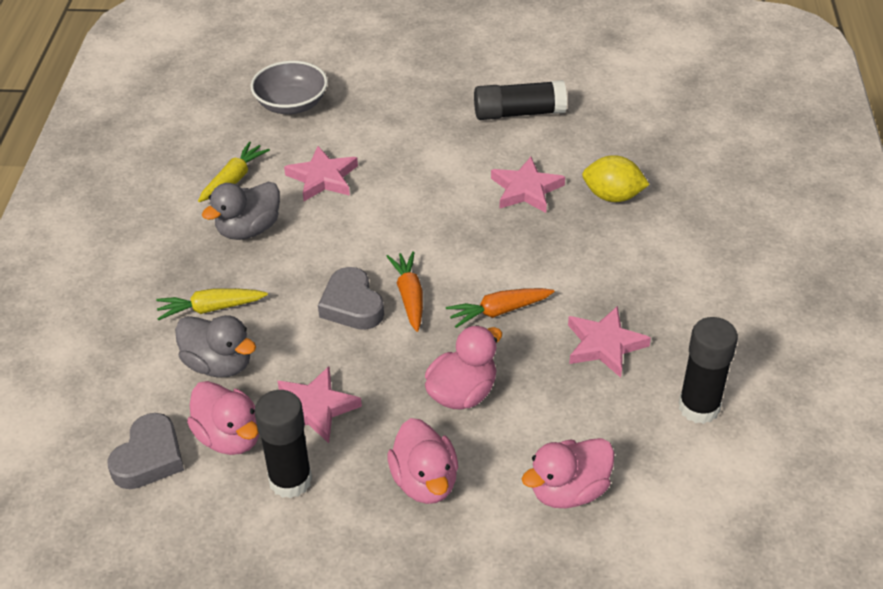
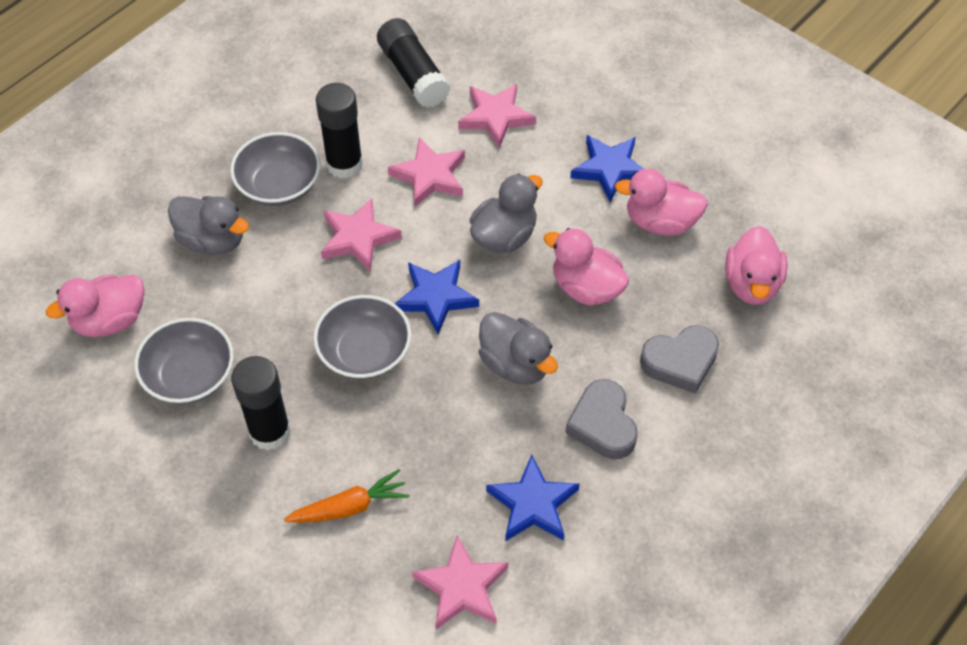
blue star: none = 0 -> [394,260,479,334] [486,454,579,541] [570,135,644,202] = 3
grey bowl: [250,61,328,114] = 1 -> [134,318,234,404] [230,132,320,206] [313,295,411,380] = 3
grey duck: [175,315,256,378] [202,182,280,240] = 2 -> [168,196,249,255] [470,174,543,253] [479,312,558,385] = 3
orange carrot: [386,251,423,332] [446,288,555,328] = 2 -> [284,469,410,523] = 1
yellow carrot: [156,288,268,320] [198,142,270,202] = 2 -> none = 0
yellow lemon: [582,155,650,202] = 1 -> none = 0

